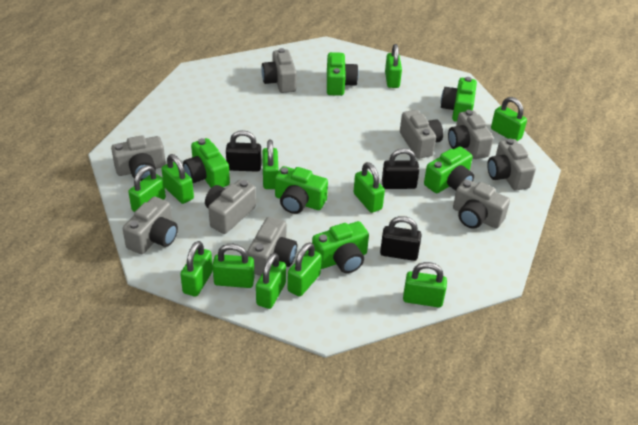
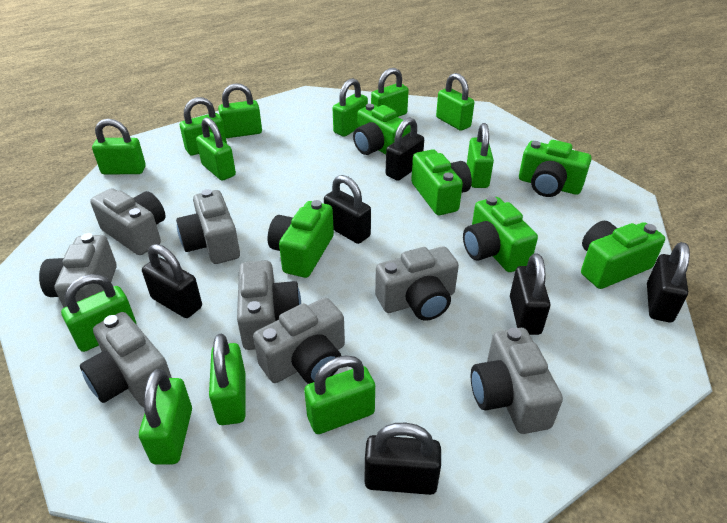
black padlock: [226,130,261,172] [380,216,422,261] [382,148,420,189] = 3 -> [142,244,202,318] [324,175,371,244] [365,422,441,495] [386,117,424,181] [510,253,550,335] [647,242,690,322] = 6
green padlock: [129,165,166,212] [162,154,194,204] [180,241,213,297] [212,244,254,288] [256,253,286,309] [262,139,279,189] [287,242,322,297] [353,162,385,213] [385,44,402,88] [403,262,447,307] [491,97,527,141] = 11 -> [61,274,137,352] [92,119,146,174] [139,369,192,464] [180,97,227,156] [196,117,236,181] [209,334,245,425] [218,83,262,138] [304,355,375,434] [333,78,368,137] [371,68,409,117] [436,73,474,131] [467,123,494,188] = 12
grey camera: [111,135,166,181] [123,197,178,254] [205,179,256,234] [247,217,297,276] [262,48,297,93] [400,110,443,159] [448,110,493,159] [453,179,510,229] [487,139,536,191] = 9 -> [39,233,116,308] [80,312,172,408] [90,188,166,255] [176,189,240,264] [237,260,301,350] [253,298,345,384] [375,246,459,321] [471,328,563,434] = 8

